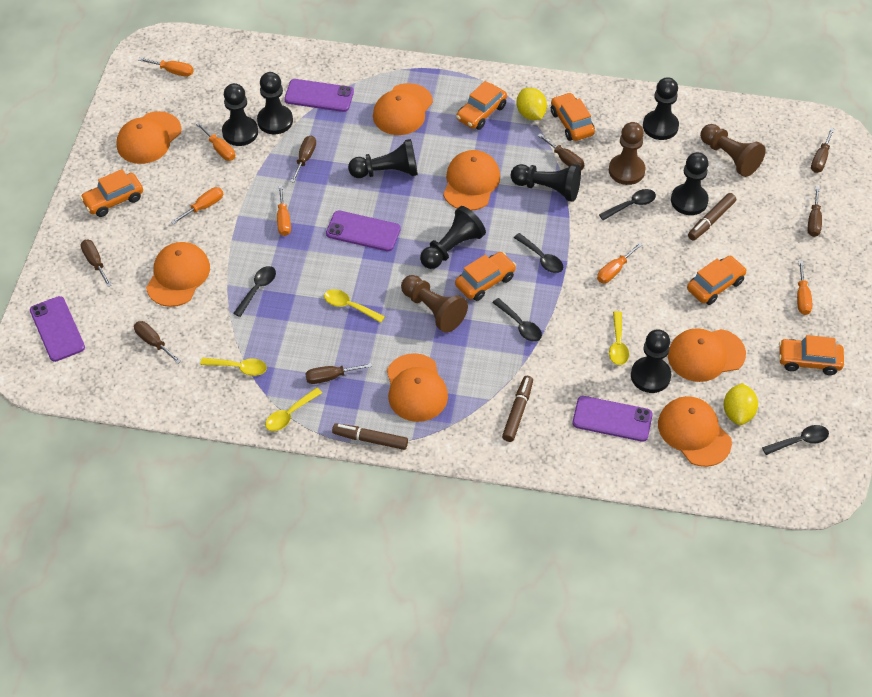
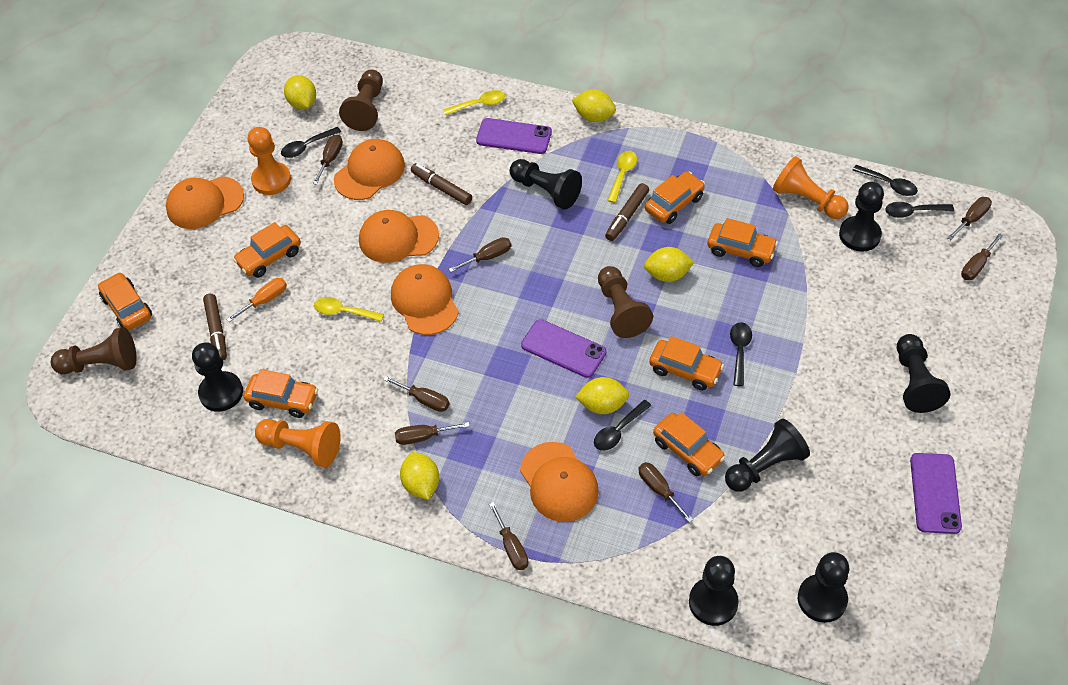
black pawn: [222,83,258,146] [257,72,293,134] [348,139,418,178] [420,206,486,269] [511,164,581,202] [631,329,671,393] [643,77,679,140] [671,152,709,215] = 8 -> [192,343,243,412] [510,159,582,210] [689,556,739,626] [725,418,810,492] [798,552,849,623] [839,182,884,252] [897,334,950,413] = 7
brown screwdriver: [81,240,112,287] [134,321,181,364] [290,135,316,183] [305,363,372,384] [538,133,584,170] [808,187,822,237] [811,128,835,173] = 7 -> [313,134,343,185] [383,376,450,412] [395,422,470,445] [449,237,511,272] [489,502,529,570] [639,462,693,523] [947,197,992,240] [961,233,1003,280] = 8
orange cap: [117,111,182,164] [146,242,210,307] [373,83,433,135] [387,353,448,422] [443,150,500,211] [658,396,732,467] [668,328,746,382] = 7 -> [166,176,244,229] [334,139,405,200] [359,210,439,263] [391,264,459,335] [520,442,599,522] = 5
orange car: [80,169,143,217] [455,252,516,301] [456,81,507,130] [551,92,595,141] [687,256,747,305] [779,335,844,375] = 6 -> [98,272,152,330] [233,222,301,278] [244,369,318,418] [645,171,705,224] [649,336,724,390] [653,412,725,476] [708,218,778,267] = 7
orange pawn: none = 0 -> [247,127,291,195] [255,419,341,468] [773,156,849,219] = 3
orange screwdriver: [138,57,194,77] [171,187,223,224] [196,122,235,161] [277,186,291,236] [597,242,643,283] [797,261,812,315] = 6 -> [226,278,287,322] = 1
purple phone: [30,296,85,362] [284,79,354,112] [326,210,401,251] [573,396,653,442] = 4 -> [476,118,552,154] [521,319,606,378] [910,453,962,534] = 3
yellow lemon: [516,88,547,120] [723,383,758,425] = 2 -> [284,75,316,109] [400,452,439,500] [572,90,616,122] [575,377,629,414] [644,247,695,282] = 5
yellow spoon: [200,358,267,376] [265,387,322,431] [324,289,385,323] [609,311,629,365] = 4 -> [314,297,384,322] [443,90,505,116] [607,151,637,203] = 3

